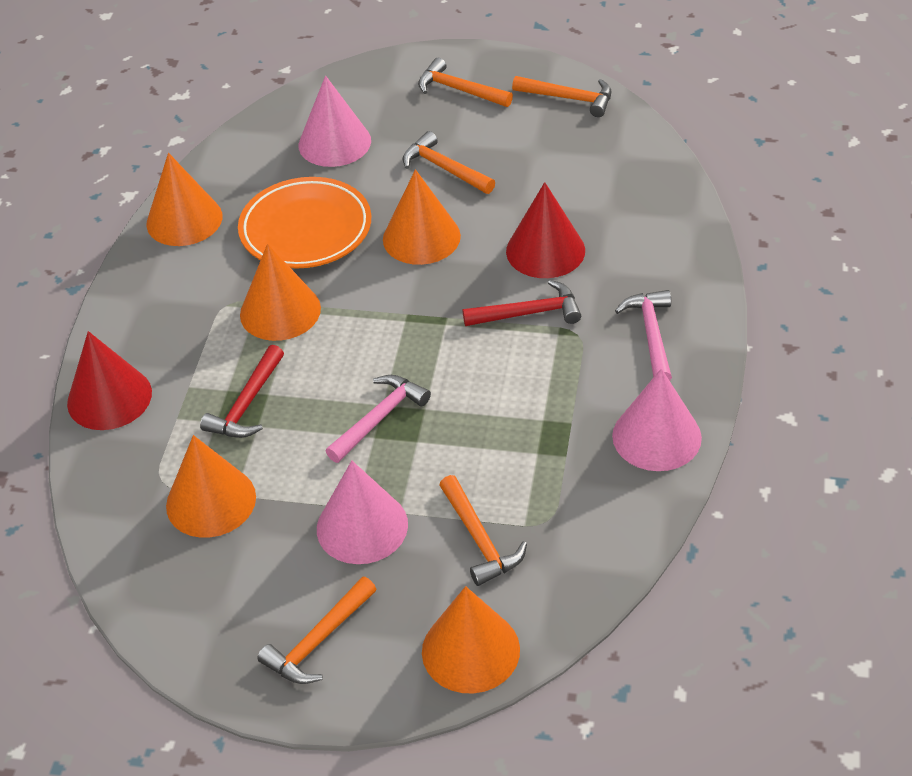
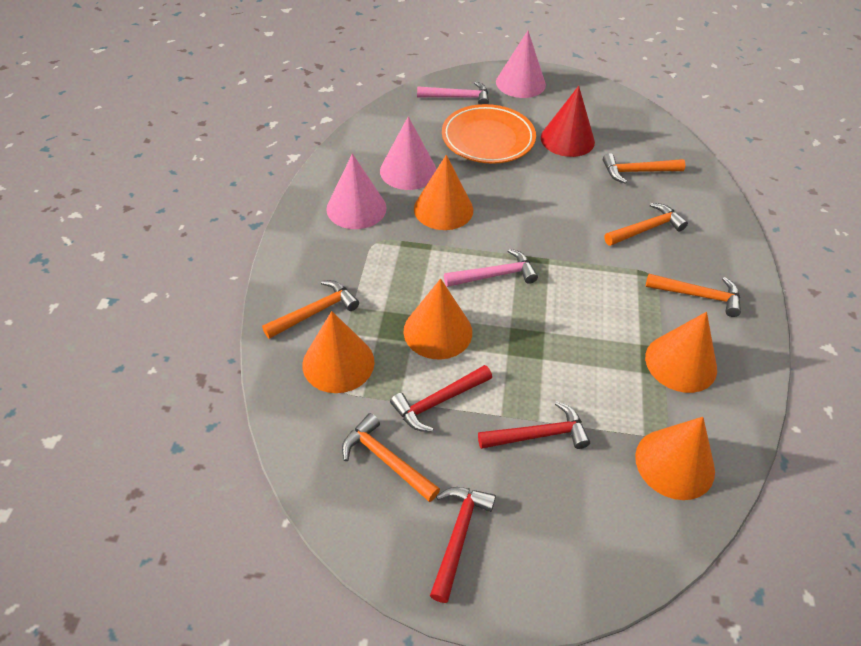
red cone: [67,331,152,430] [506,182,585,278] = 2 -> [541,86,595,157] = 1
red hammer: [200,345,284,438] [463,280,581,326] = 2 -> [390,365,492,432] [430,487,496,603] [478,401,590,449] = 3

